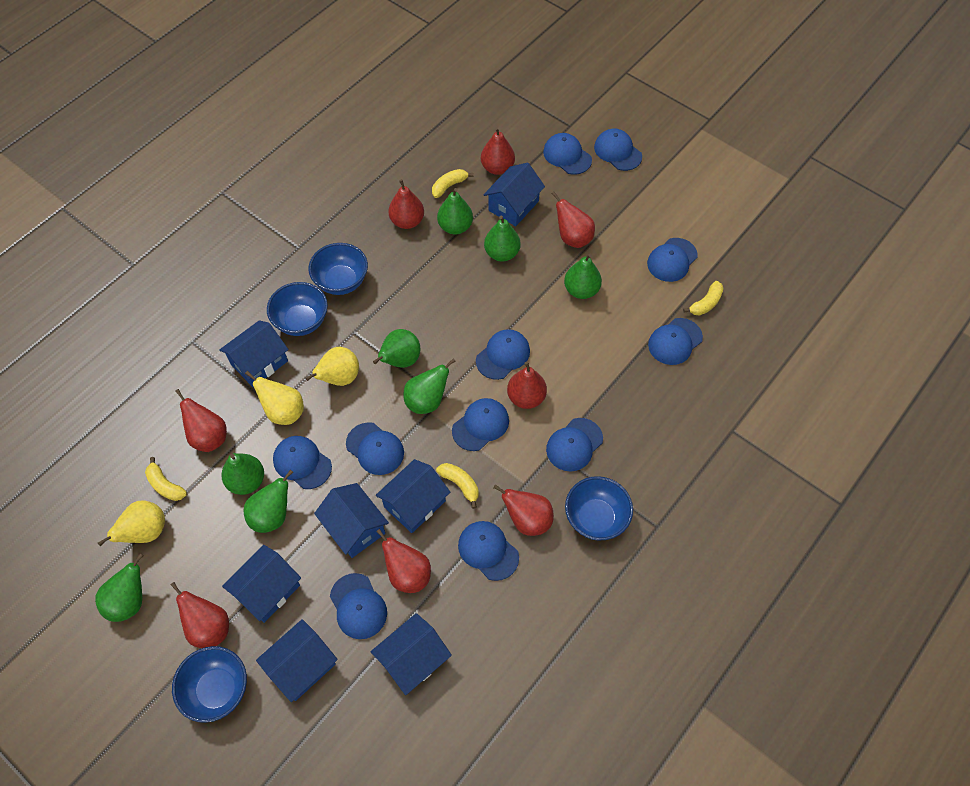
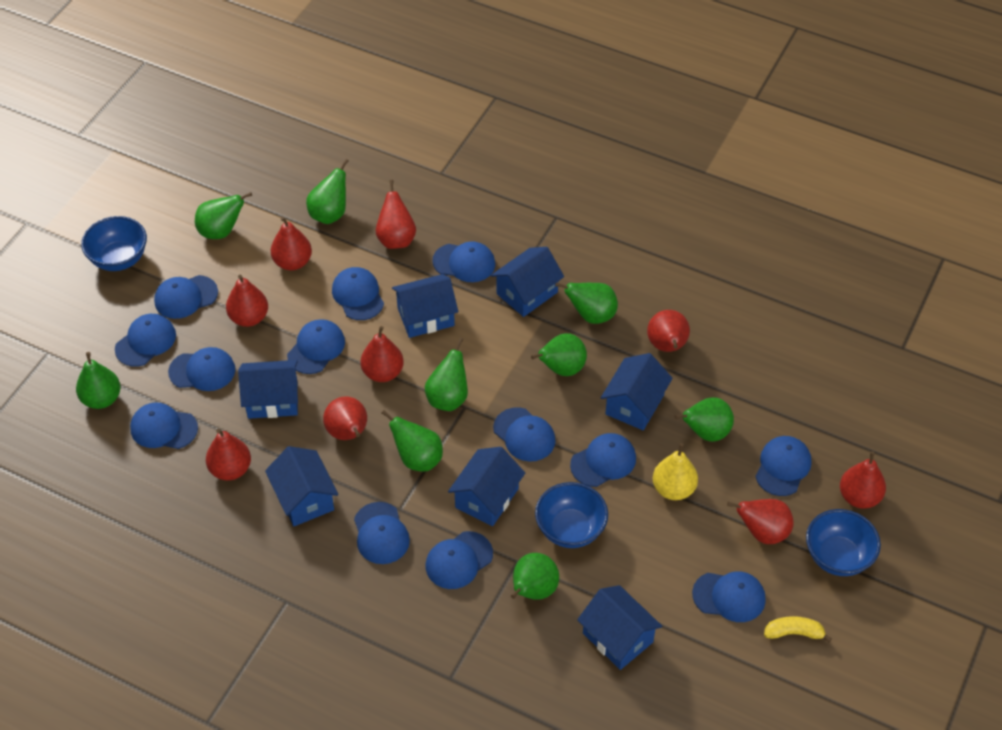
blue bowl: [172,646,247,723] [267,282,328,336] [309,243,368,295] [565,476,633,541] = 4 -> [81,216,147,271] [535,482,608,548] [806,509,881,576] = 3
blue cap: [273,436,332,489] [330,573,387,639] [346,422,404,475] [452,398,509,451] [458,521,519,581] [476,329,530,380] [543,133,592,175] [546,418,603,471] [594,129,642,171] [647,238,697,282] [648,318,703,365] = 11 -> [115,314,176,367] [130,402,198,449] [154,275,218,319] [168,347,235,391] [287,319,345,374] [332,267,384,320] [354,502,410,564] [426,531,493,589] [432,241,495,282] [493,407,556,462] [570,433,636,487] [692,571,766,622] [755,436,812,496] = 13
green pear: [95,553,144,622] [221,453,264,495] [244,470,293,533] [373,329,420,368] [403,358,456,414] [437,188,473,234] [484,216,521,262] [564,254,602,299] = 8 -> [76,352,121,409] [195,192,252,239] [306,159,349,224] [382,410,443,472] [425,338,468,411] [511,553,559,600] [531,333,587,376] [555,282,618,324] [675,397,734,442] = 9
red pear: [171,582,229,648] [175,389,227,452] [376,529,431,593] [388,179,424,229] [481,127,515,175] [493,484,554,536] [507,362,547,409] [552,192,595,248] = 8 -> [206,429,251,480] [226,275,268,327] [271,216,312,270] [323,396,367,440] [361,326,404,382] [376,180,416,249] [647,310,690,352] [727,499,794,544] [840,451,886,509] = 9
yellow banana: [145,457,187,501] [432,169,473,198] [436,463,479,509] [683,281,724,315] = 4 -> [764,616,832,642] = 1
yellow pear: [98,501,165,546] [245,371,304,425] [306,347,359,386] = 3 -> [653,443,698,500] = 1

